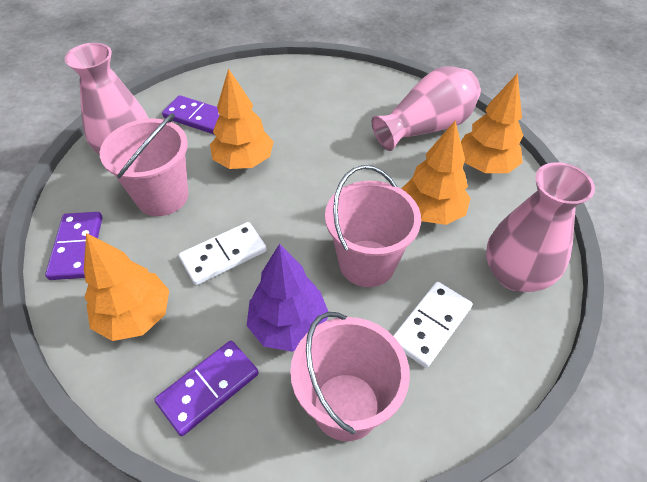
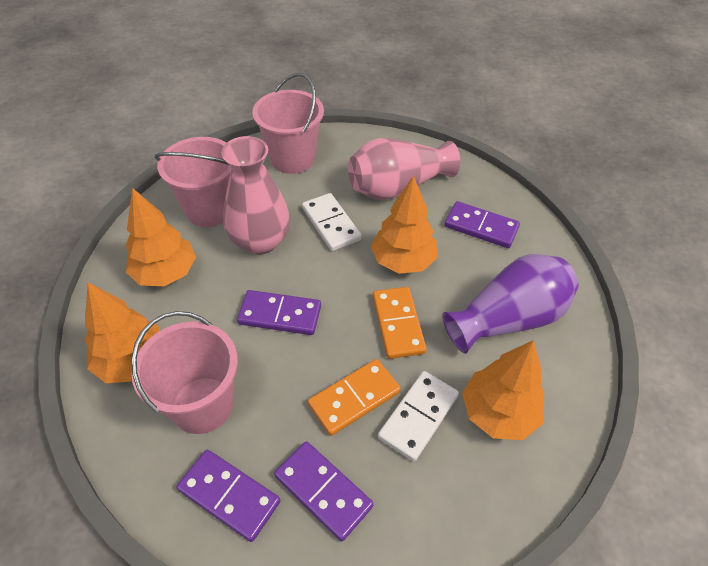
orange domino: none = 0 -> [308,359,401,436] [373,287,427,359] = 2
pink vase: [65,43,149,155] [372,66,481,151] [486,162,595,292] = 3 -> [221,136,290,255] [348,138,460,200] = 2
purple domino: [45,212,103,280] [154,341,259,436] [162,95,220,135] = 3 -> [177,450,280,542] [237,290,321,335] [274,441,374,541] [445,201,520,248] = 4
purple tree: [247,244,328,352] = 1 -> none = 0
purple vase: none = 0 -> [442,254,579,354] = 1

